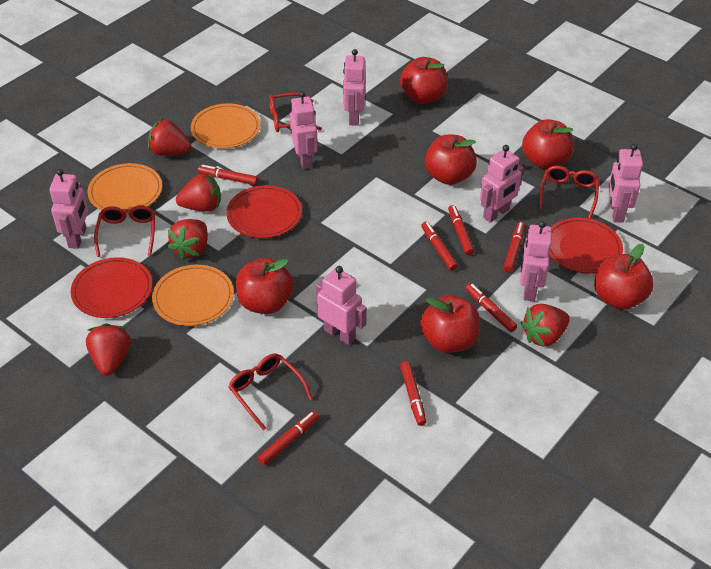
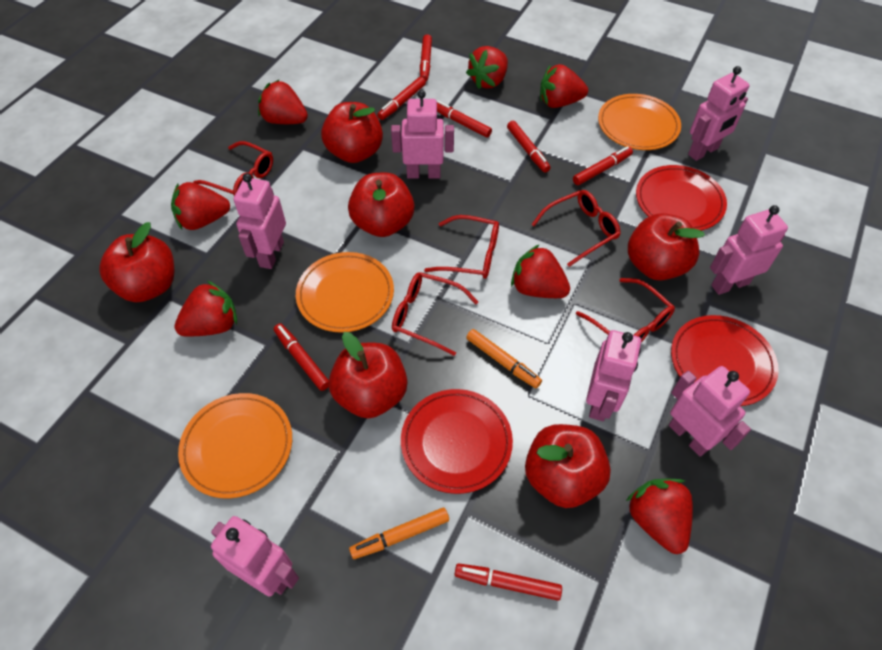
orange marker: none = 0 -> [349,507,449,559] [466,329,542,388] = 2
red glasses: [94,206,155,257] [228,353,313,430] [269,93,322,132] [539,166,599,219] = 4 -> [193,141,273,196] [392,272,478,356] [424,215,499,279] [531,190,621,267] [576,278,675,342] = 5
red strawberry: [86,323,131,375] [148,119,191,156] [168,219,208,260] [176,172,221,211] [521,304,570,348] = 5 -> [171,182,230,230] [175,281,237,337] [258,80,308,124] [466,46,508,89] [511,244,570,298] [540,64,588,108] [626,478,693,554] = 7

